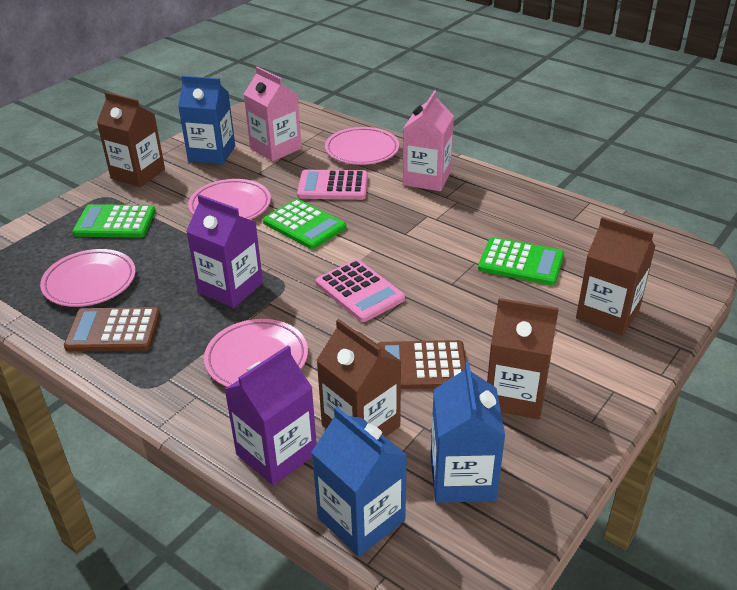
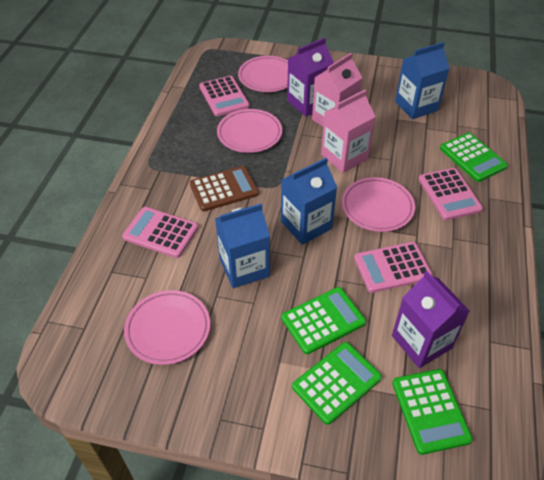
brown calculator: [64,307,160,352] [377,340,466,389] = 2 -> [190,166,259,211] = 1
brown carton: [97,92,165,187] [316,319,402,437] [487,298,559,420] [576,217,655,336] = 4 -> none = 0
green calculator: [72,204,156,238] [263,199,346,249] [478,237,564,285] = 3 -> [281,287,366,354] [292,342,382,425] [392,369,473,455] [440,133,508,182] = 4
pink calculator: [297,170,368,200] [316,259,405,322] = 2 -> [122,207,198,258] [199,76,250,116] [354,242,433,293] [418,168,483,220] = 4

